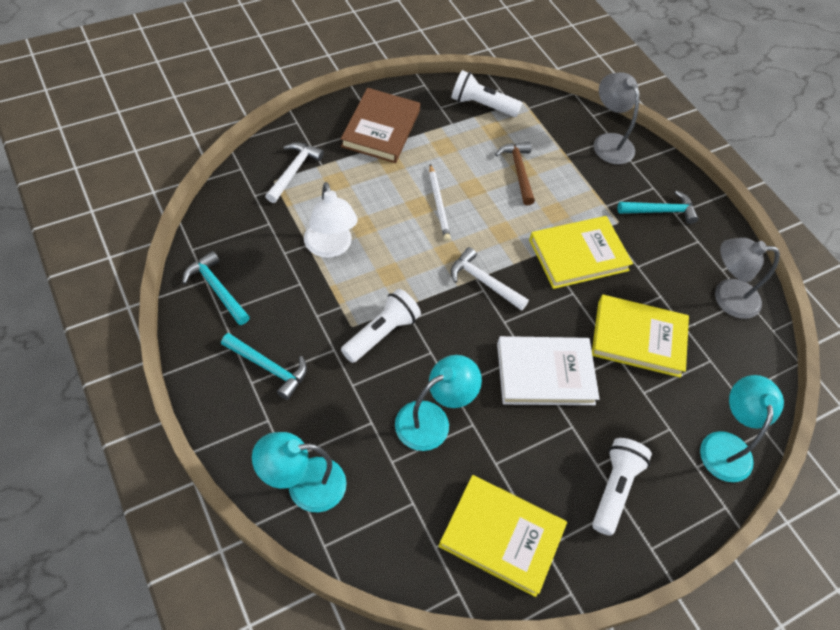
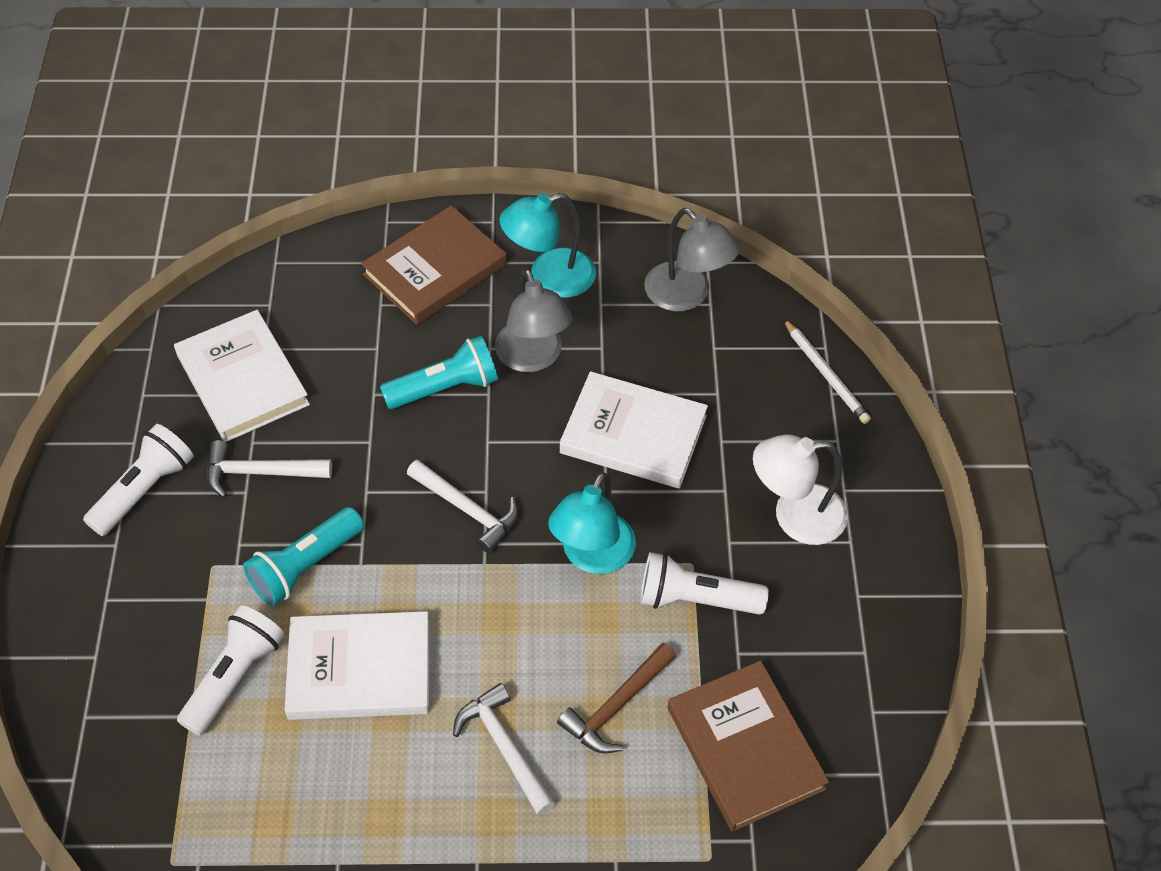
brown book: [341,88,420,163] = 1 -> [361,205,507,325] [667,661,829,832] = 2
turquoise flashlight: none = 0 -> [243,507,364,606] [380,336,498,409] = 2
turquoise hammer: [182,251,250,325] [221,333,307,400] [618,190,698,224] = 3 -> none = 0
turquoise lamp: [252,432,347,512] [395,355,482,451] [700,375,784,482] = 3 -> [499,193,596,298] [548,472,636,574] = 2
white book: [497,336,600,405] = 1 -> [174,310,310,442] [285,611,430,720] [560,371,708,489] = 3
white hammer: [265,142,324,203] [451,247,529,311] = 2 -> [207,440,332,498] [407,459,519,553] [453,683,555,815] = 3
yellow book: [438,475,567,597] [529,216,633,289] [592,295,689,378] = 3 -> none = 0

